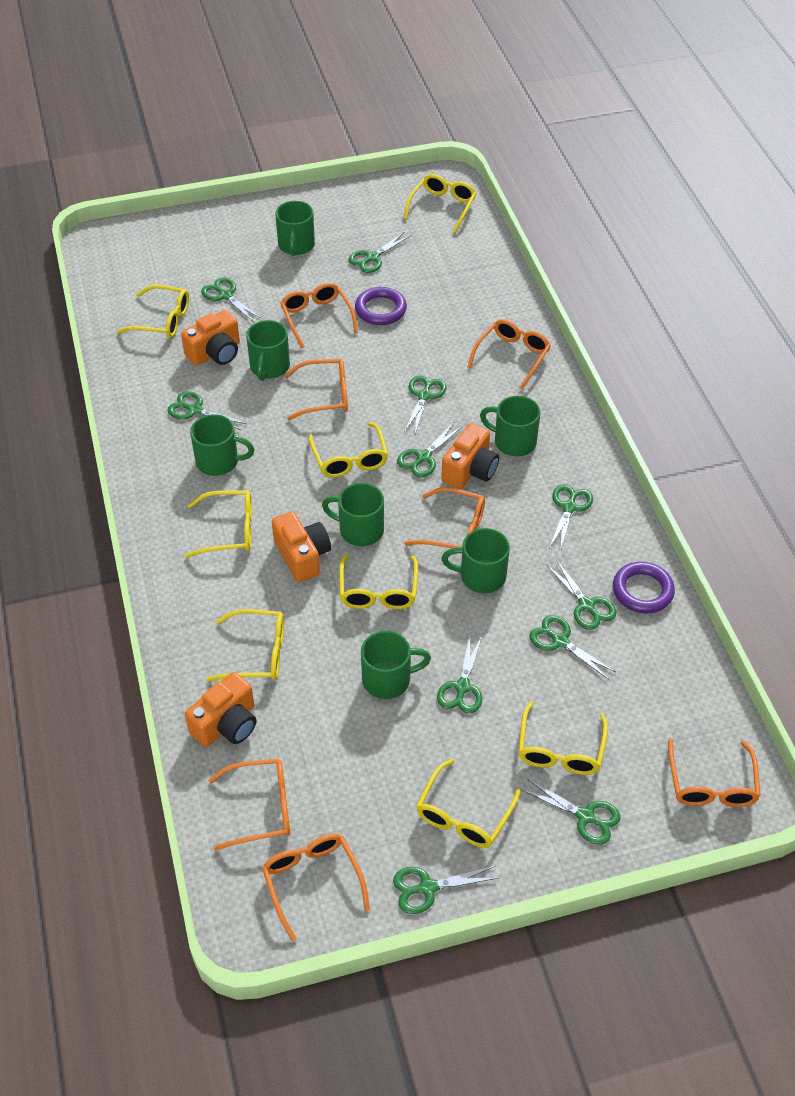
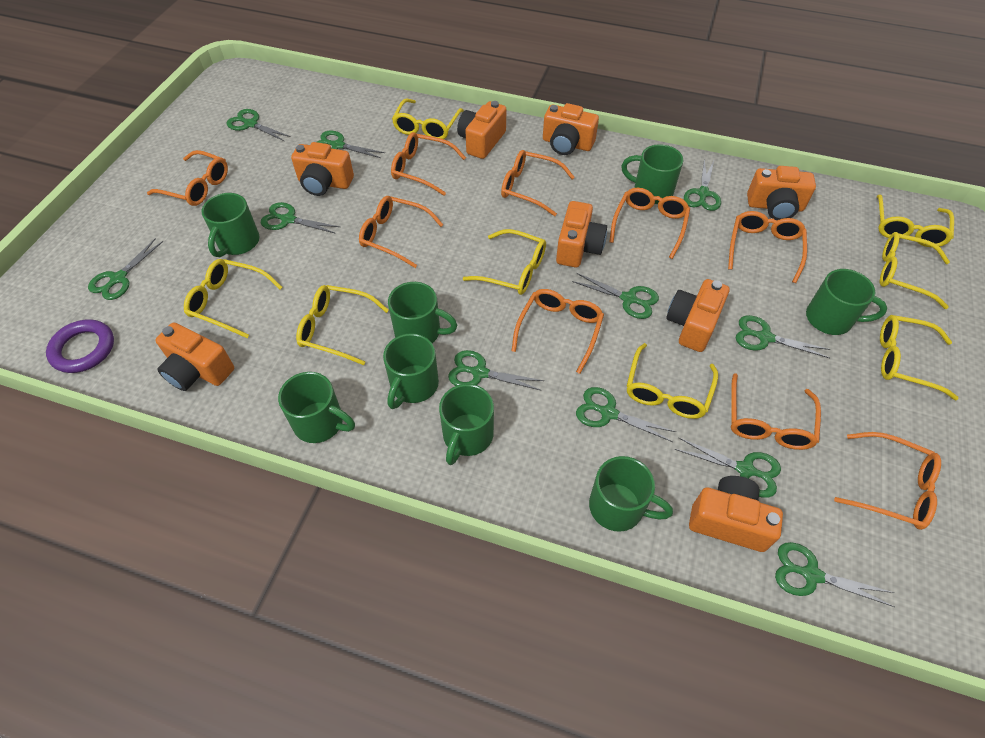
green mug: [190,414,255,476] [246,320,290,381] [275,201,315,256] [322,483,384,546] [361,631,431,699] [441,528,510,593] [480,396,540,456] = 7 -> [202,193,259,257] [278,372,355,443] [383,333,439,409] [388,282,457,343] [439,384,494,465] [589,456,673,532] [621,144,683,204] [806,269,887,335] = 8
orange camera: [181,310,240,366] [185,672,256,747] [272,511,331,583] [441,423,499,489] = 4 -> [155,323,234,391] [291,142,354,196] [457,101,507,159] [543,103,599,155] [556,201,607,267] [666,279,730,352] [689,476,783,552] [747,166,816,220] = 8
orange glasses: [208,759,290,851] [262,834,370,941] [280,283,358,349] [284,359,348,420] [404,487,485,548] [468,319,551,390] [668,739,761,807] = 7 -> [147,150,228,206] [359,196,443,268] [391,132,466,196] [501,150,575,216] [511,289,604,374] [609,188,690,259] [728,211,807,283] [731,373,821,450] [834,432,941,530] = 9
purple ring: [355,287,407,325] [613,562,675,614] = 2 -> [46,319,114,373] = 1

